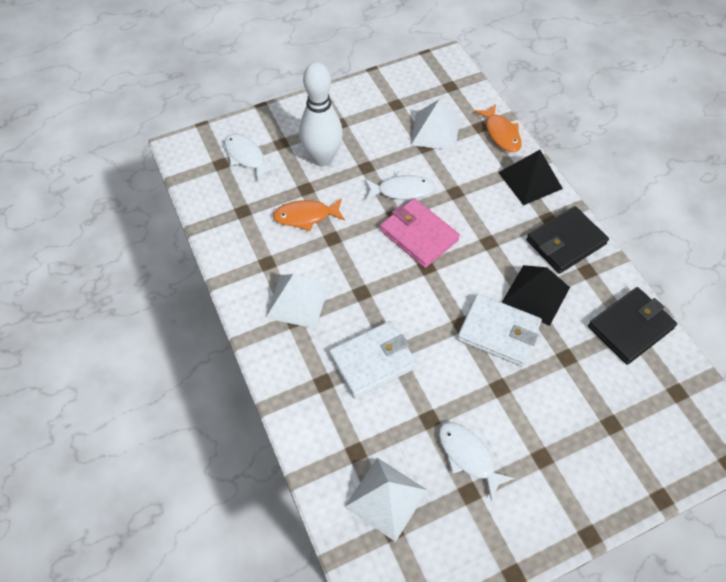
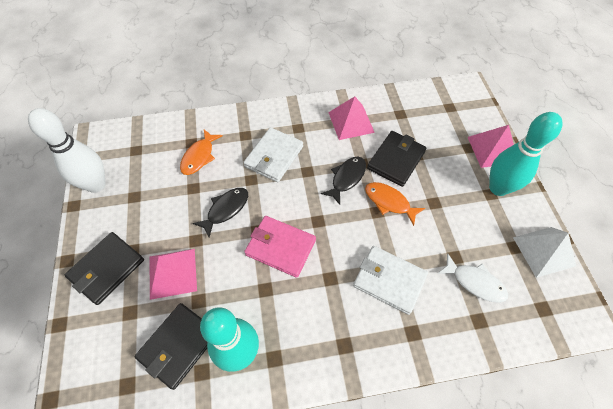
black fish: none = 0 -> [193,188,248,237] [321,157,366,205] = 2
black pyramid: [498,150,563,205] [502,265,570,326] = 2 -> none = 0
black wallet: [526,206,609,274] [588,287,677,365] = 2 -> [64,232,144,305] [134,303,208,390] [367,131,427,187] = 3
pink pyramid: none = 0 -> [150,249,197,300] [328,96,375,140] [468,125,514,168] = 3
turquoise bowling pin: none = 0 -> [200,308,259,372] [489,112,562,196] = 2
white fish: [224,134,278,182] [365,171,434,201] [439,422,515,500] = 3 -> [437,253,508,303] = 1
white pyramid: [265,274,329,329] [345,458,428,542] [411,99,460,151] = 3 -> [513,227,576,278] = 1

